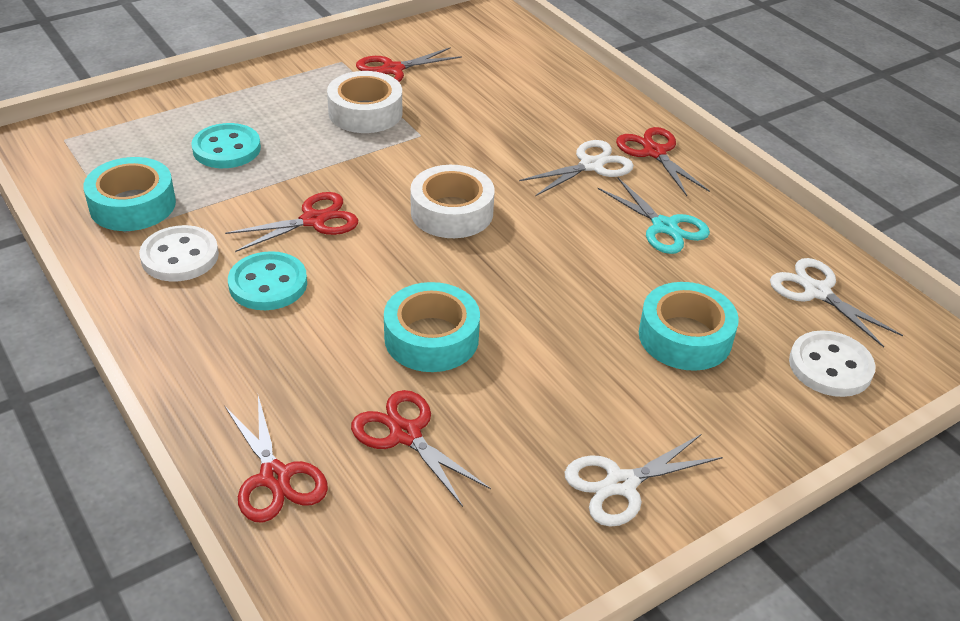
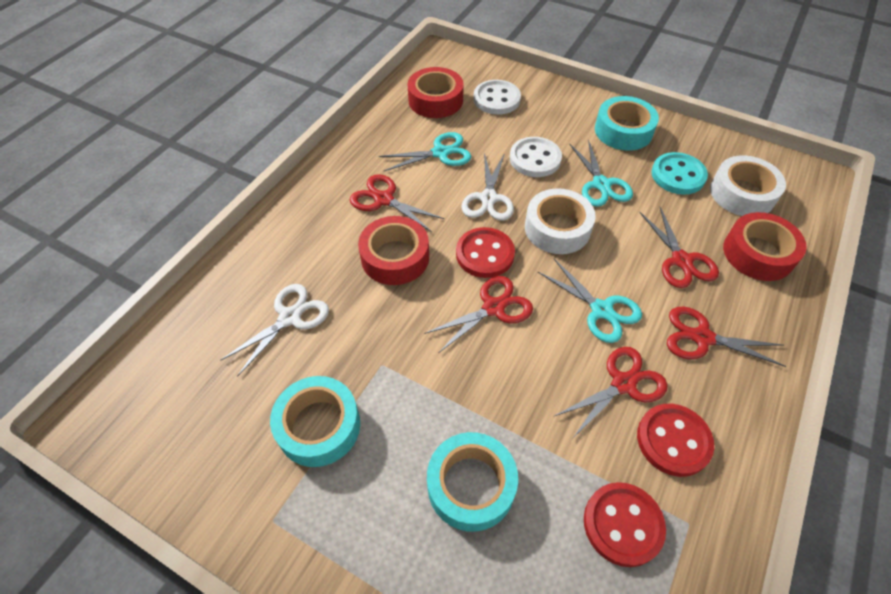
red button: none = 0 -> [456,227,515,278] [584,482,666,567] [637,404,714,477] = 3
red tape: none = 0 -> [358,216,429,285] [407,67,464,118] [723,212,807,281] = 3
turquoise button: [191,123,261,168] [228,251,307,310] = 2 -> [651,152,708,195] = 1
turquoise scissors: [597,178,710,254] = 1 -> [379,132,472,171] [538,259,642,343] [569,139,633,207] = 3
white scissors: [519,140,634,196] [565,434,723,527] [770,258,903,348] = 3 -> [220,284,329,376] [461,153,514,221] = 2

